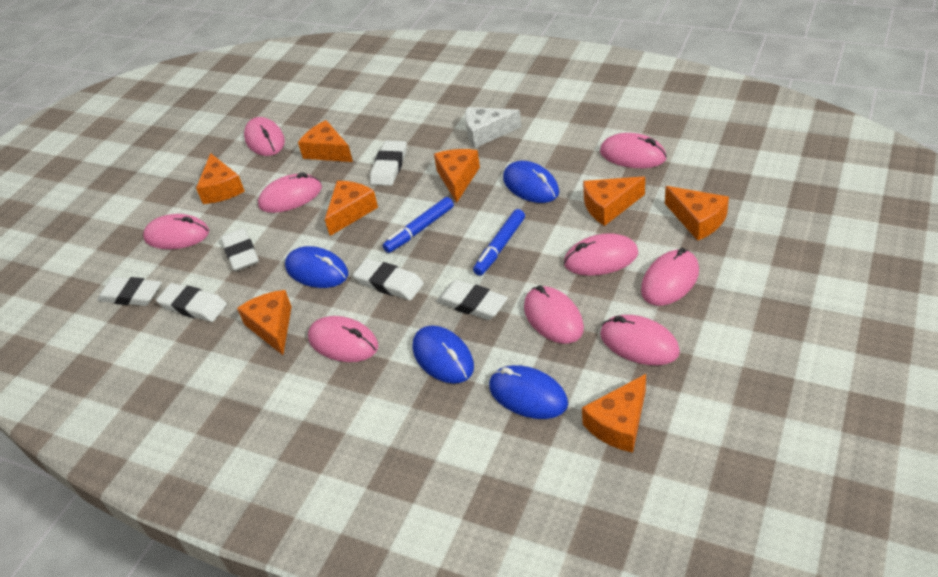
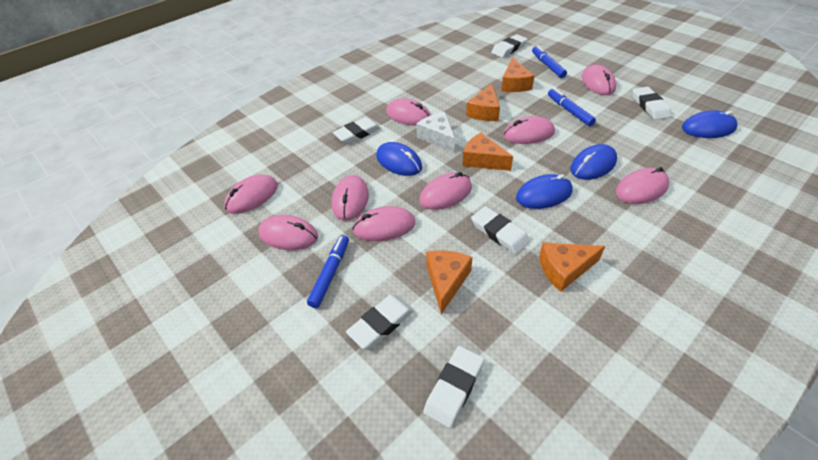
blue marker: [382,197,454,253] [473,209,525,276] = 2 -> [307,235,349,308] [532,46,567,78] [548,88,596,126] = 3
orange cheese: [196,153,245,204] [237,290,292,355] [298,120,353,162] [325,181,378,236] [434,149,480,203] [582,374,646,453] [583,176,645,226] [665,186,729,241] = 8 -> [426,250,472,314] [462,133,513,171] [466,84,500,121] [501,58,534,92] [539,242,605,292] = 5

